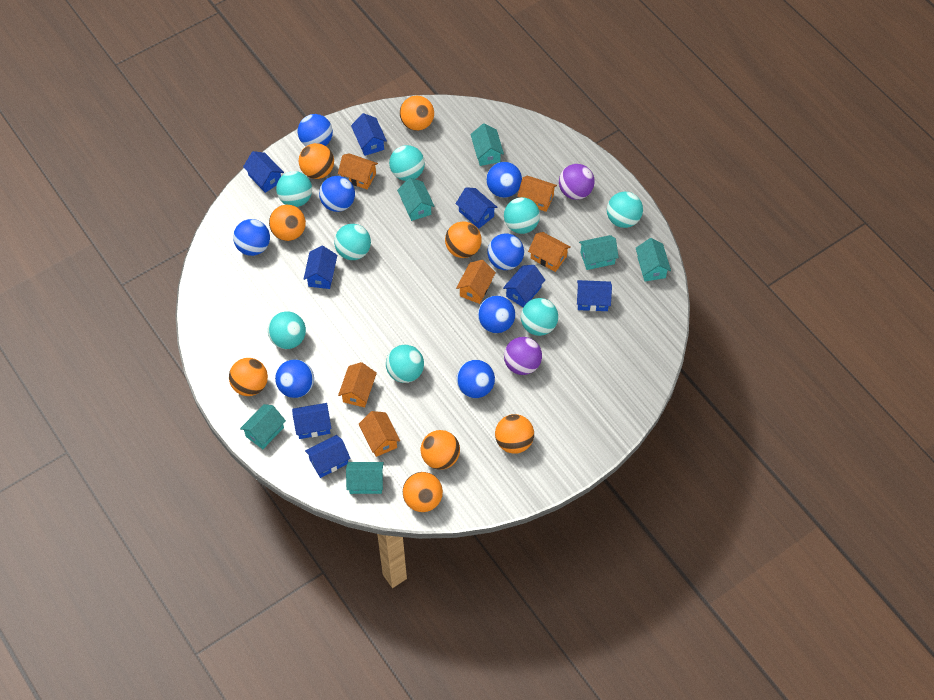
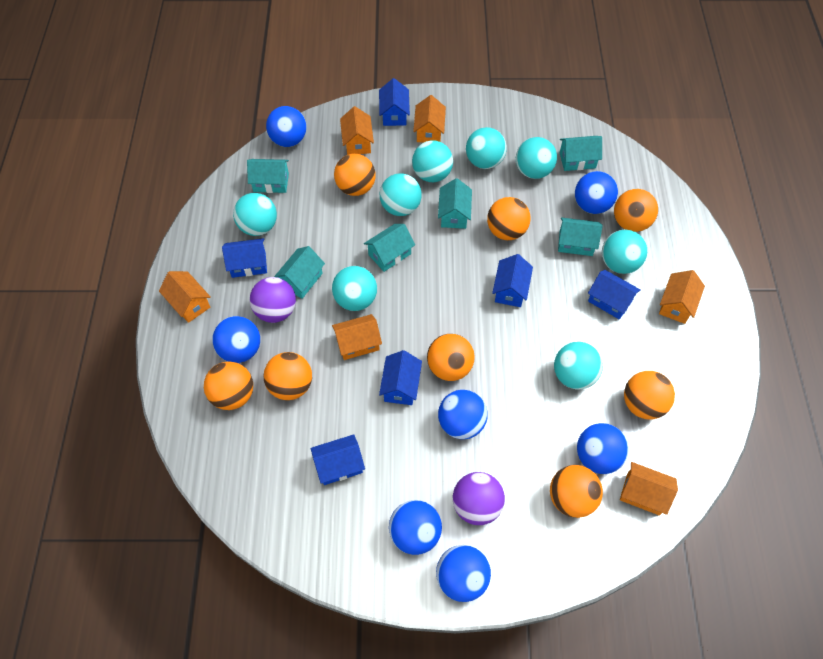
blue ball: [233,219,270,256] [275,359,314,398] [298,114,333,146] [319,176,355,212] [456,360,495,398] [478,296,515,333] [486,162,522,198] [487,233,524,270] = 8 -> [212,316,260,363] [266,106,306,147] [389,500,442,555] [436,545,491,602] [438,390,488,439] [575,171,618,214] [577,423,629,474] = 7
blue house: [243,151,284,193] [292,403,332,439] [304,246,337,289] [305,435,350,478] [351,113,387,156] [455,187,498,229] [503,265,545,307] [577,280,612,311] = 8 -> [222,238,267,278] [311,434,365,485] [379,78,410,126] [379,350,422,405] [492,254,533,307] [588,270,640,320] = 6

